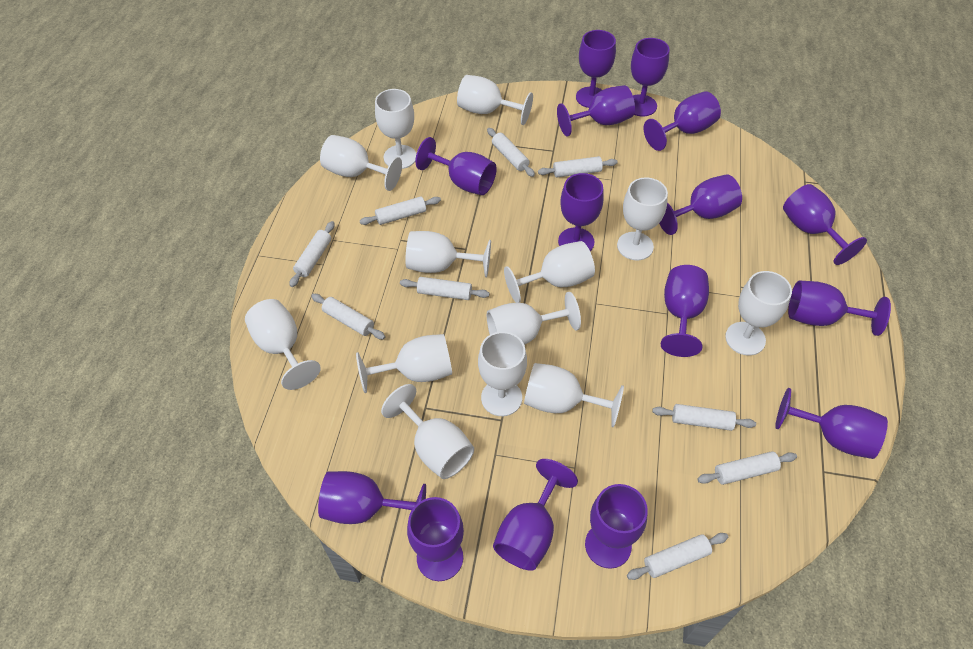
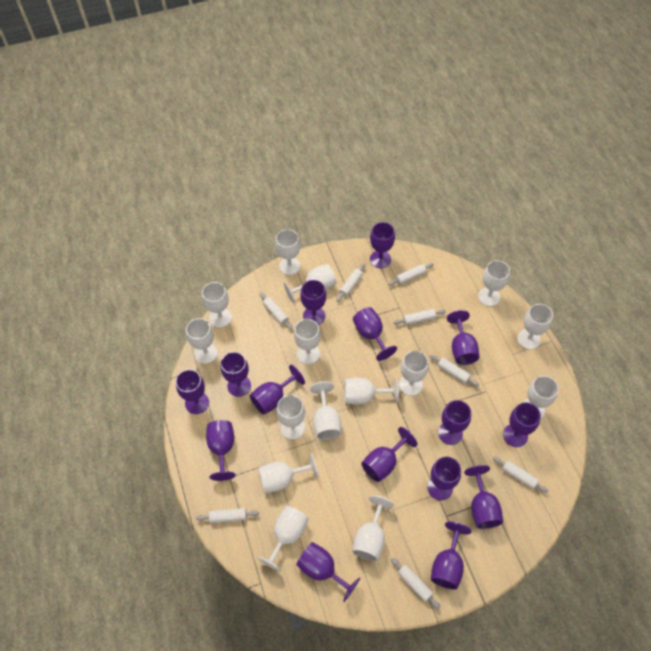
white goblet: [245,299,321,390] [320,135,402,191] [356,334,452,393] [375,89,416,169] [381,384,474,479] [405,231,491,277] [457,75,533,125] [478,332,527,416] [487,292,581,345] [504,241,595,303] [524,363,624,427] [617,177,668,260] [725,271,792,355] = 13 -> [186,318,218,364] [202,282,232,328] [257,506,309,572] [258,453,318,493] [275,229,300,275] [277,395,305,440] [284,264,337,303] [294,319,321,364] [310,381,341,440] [344,378,399,405] [352,495,394,561] [399,351,429,396] [478,260,510,306] [517,304,553,350] [522,376,559,418] = 15
white rolling pin: [289,221,334,287] [311,294,385,340] [360,196,441,225] [400,277,490,300] [487,128,535,177] [538,156,618,177] [627,533,728,580] [652,404,756,431] [697,451,797,485] = 9 -> [196,508,259,523] [259,292,293,330] [337,264,365,302] [388,263,434,286] [391,558,440,609] [394,309,446,325] [430,355,479,387] [493,457,548,493] = 8

